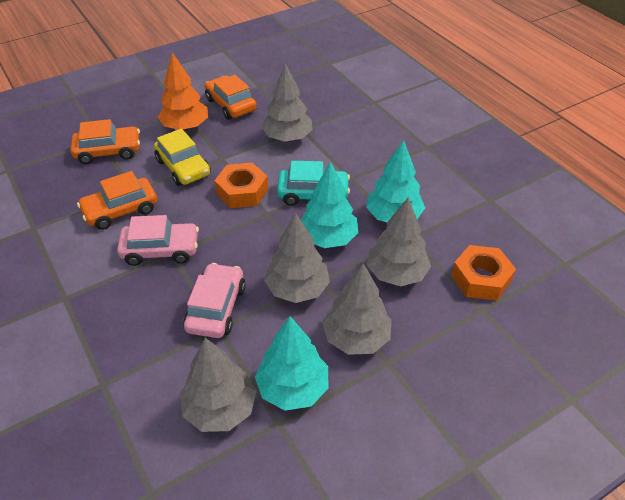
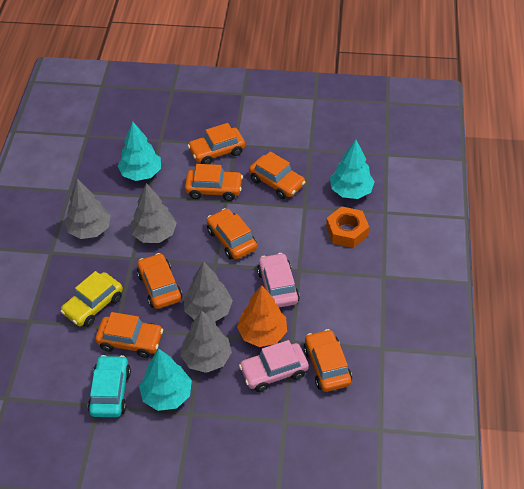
grey tree: [180,338,257,432] [262,63,313,142] [264,213,330,303] [322,263,392,355] [367,197,431,286] = 5 -> [64,179,111,239] [131,183,177,243] [180,310,232,373] [184,261,233,322] = 4
orange car: [71,119,140,164] [77,171,157,230] [205,75,257,120] = 3 -> [95,312,163,358] [137,253,182,309] [185,164,243,201] [187,123,245,164] [207,208,257,260] [249,151,305,199] [304,329,352,392] = 7
orange nut: [214,163,268,208] [451,245,516,301] = 2 -> [326,206,369,248] = 1

